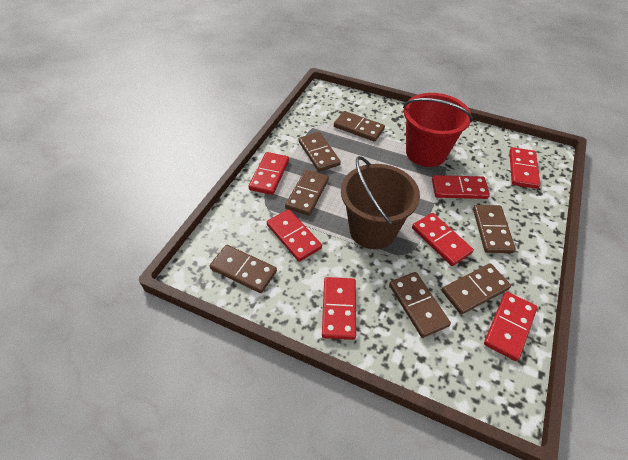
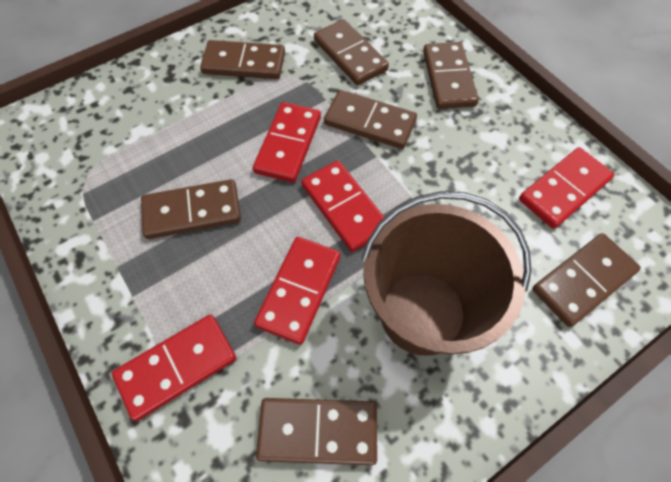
red bucket: [403,93,473,167] = 1 -> none = 0
red domino: [248,152,289,195] [267,209,322,262] [322,277,356,340] [412,213,474,266] [432,175,490,199] [484,292,537,361] [509,147,540,189] = 7 -> [112,315,236,421] [253,102,321,183] [254,237,341,345] [301,160,384,252] [519,147,614,229] = 5

